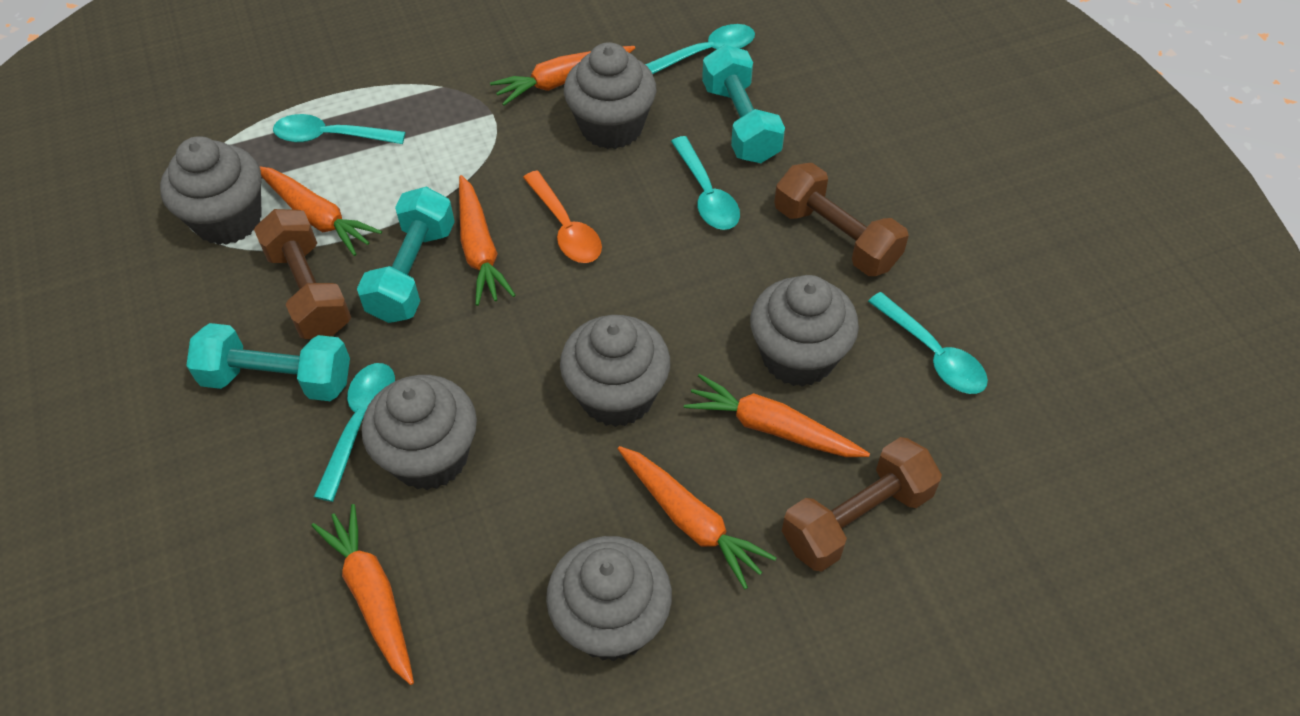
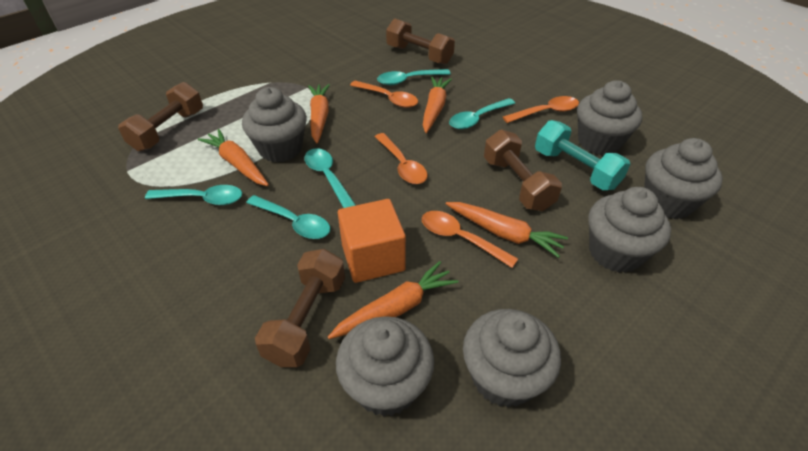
brown dumbbell: [254,209,351,339] [774,163,909,276] [782,437,942,571] = 3 -> [118,82,203,151] [255,249,345,367] [386,19,455,64] [484,130,562,211] = 4
orange carrot: [259,166,382,256] [311,504,414,685] [459,175,516,306] [490,46,635,106] [618,446,776,589] [684,374,870,457] = 6 -> [198,129,269,186] [308,84,330,144] [328,261,458,339] [423,76,452,133] [446,202,568,258] = 5
orange cube: none = 0 -> [338,199,406,283] = 1
orange spoon: [523,171,602,263] = 1 -> [350,80,418,108] [375,133,428,184] [422,211,518,268] [503,96,579,123] = 4
turquoise dumbbell: [186,323,350,401] [357,187,455,323] [702,45,785,163] = 3 -> [535,120,630,190] = 1

